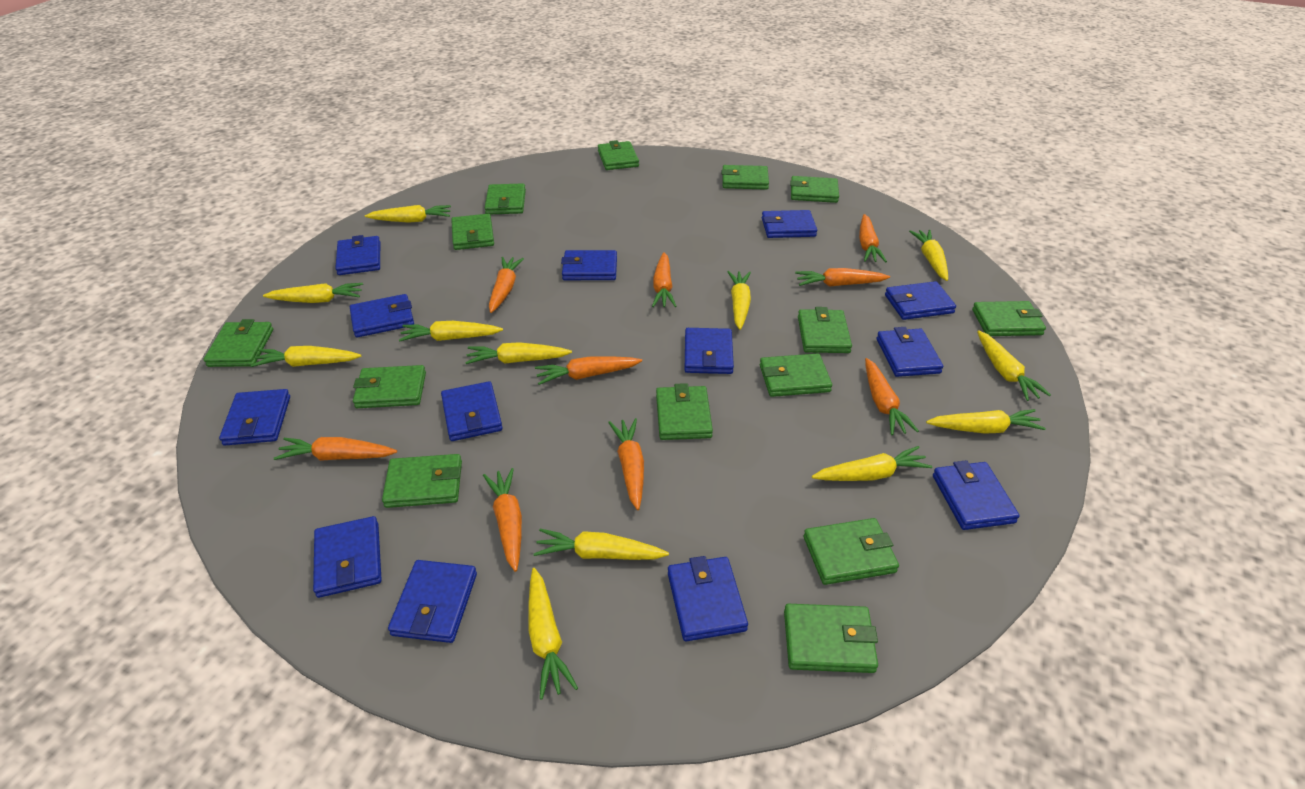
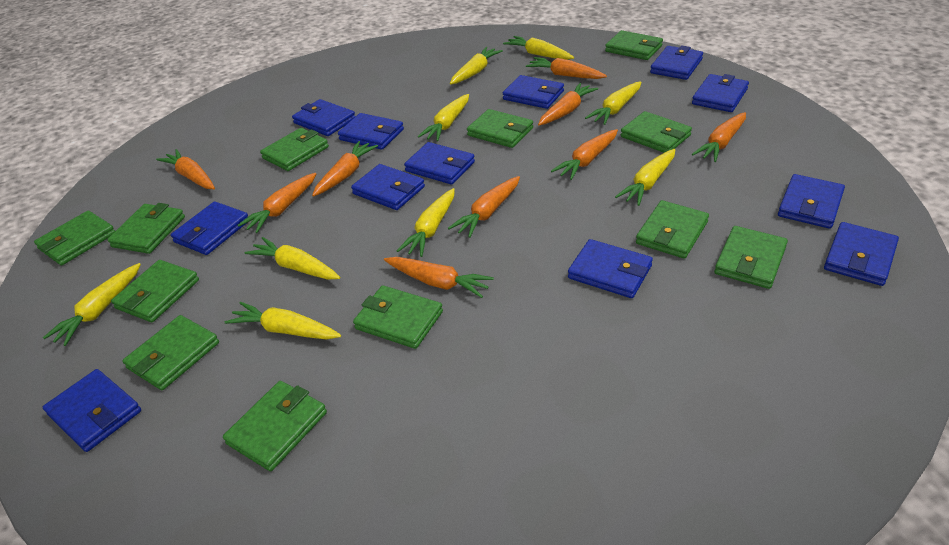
blue wallet: [219,389,290,445] [313,516,382,598] [335,235,380,275] [350,294,414,337] [388,560,477,643] [441,381,502,441] [561,250,617,280] [668,556,748,641] [685,328,734,374] [762,210,817,238] [877,327,943,377] [885,281,956,320] [933,460,1020,530] = 13 -> [43,369,141,452] [171,201,248,255] [292,99,355,136] [338,113,404,150] [351,164,425,210] [404,142,475,184] [503,75,564,109] [568,239,653,298] [650,46,703,80] [692,74,749,112] [778,174,845,229] [824,222,899,286] = 12
green wallet: [203,319,273,367] [353,365,426,408] [382,454,462,508] [451,214,494,250] [485,183,526,214] [598,140,639,170] [656,383,713,440] [722,165,769,190] [760,353,832,397] [784,604,878,673] [790,176,839,203] [798,307,852,353] [804,518,899,585] [972,301,1046,336] = 14 -> [34,211,115,265] [107,203,185,254] [111,260,199,322] [122,315,219,390] [223,381,327,471] [260,128,329,171] [353,285,443,349] [467,109,533,148] [605,30,663,60] [621,111,692,153] [636,200,709,259] [714,226,788,289] = 12
yellow carrot: [251,346,361,367] [263,283,363,303] [365,205,451,223] [399,321,503,342] [465,342,572,364] [528,568,578,699] [533,529,669,560] [728,271,751,330] [812,446,932,481] [909,230,948,281] [926,409,1046,434] [977,330,1051,401] = 12 -> [43,263,141,346] [225,302,341,339] [245,237,340,280] [397,188,455,257] [418,94,469,141] [450,47,503,85] [503,36,574,60] [585,81,641,125] [615,149,675,206] = 9

